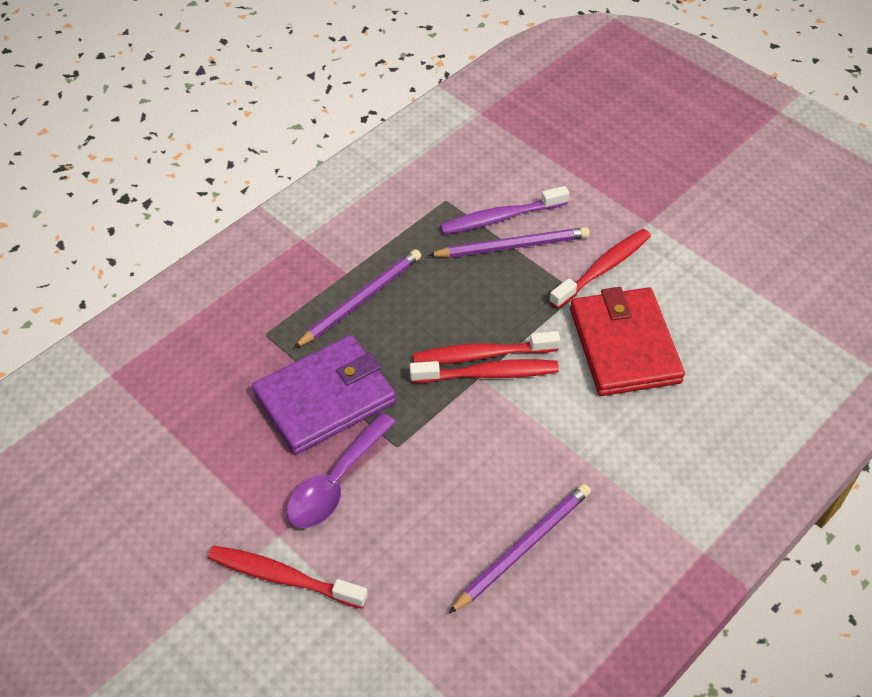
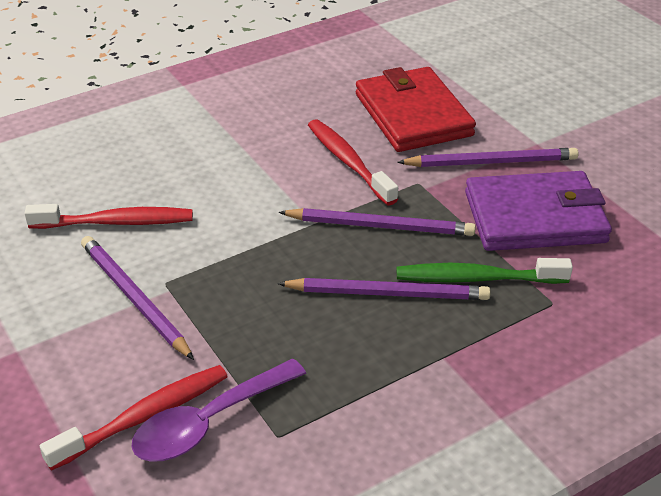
green toothbrush: none = 0 -> [397,258,573,284] = 1
purple pencil: [294,249,421,348] [428,227,590,258] [448,484,591,614] = 3 -> [81,236,194,360] [277,278,491,300] [278,208,476,236] [397,148,578,167] = 4
purple toothbrush: [440,186,569,234] = 1 -> none = 0
red toothbrush: [208,545,368,609] [410,359,559,383] [413,331,560,365] [549,229,651,309] = 4 -> [25,204,193,229] [40,365,228,471] [308,119,398,205] = 3

